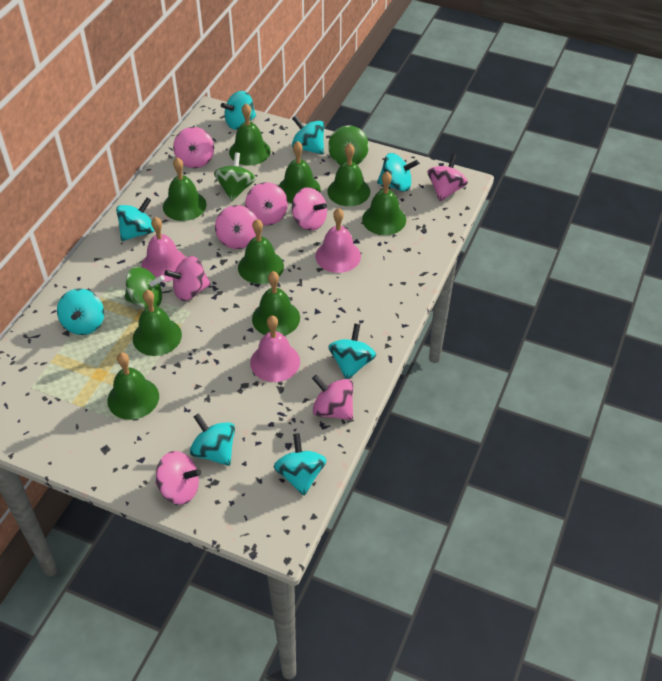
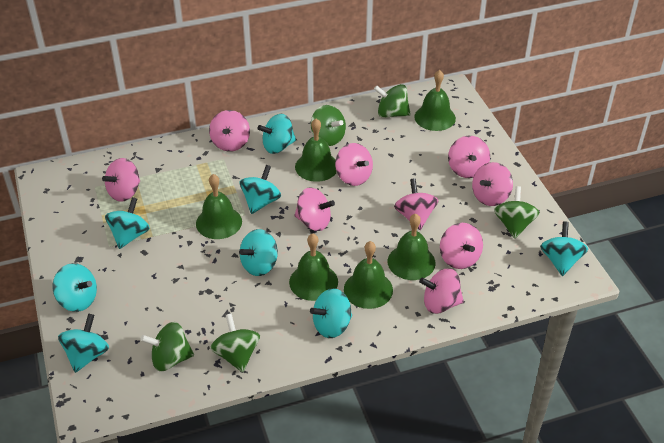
green bell: [108,352,159,420] [133,290,182,356] [163,158,207,221] [229,104,271,165] [238,219,284,284] [252,271,300,336] [279,141,321,203] [327,143,370,206] [362,172,406,235] = 9 -> [196,174,242,239] [289,233,338,301] [295,119,337,182] [344,241,393,309] [388,214,436,280] [414,70,456,131] = 6
green spinning top: [125,267,165,309] [214,152,256,201] [328,125,369,165] = 3 -> [141,322,194,371] [210,313,260,372] [311,105,346,146] [374,84,411,118] [494,186,540,239] = 5
pink bell: [141,217,186,282] [250,316,300,382] [315,208,361,273] = 3 -> none = 0
pink spinning top: [155,451,201,505] [164,256,211,301] [173,127,214,168] [215,205,257,249] [245,182,288,226] [292,187,327,231] [312,375,353,420] [428,154,468,201] = 8 -> [102,158,140,202] [209,110,250,152] [294,187,335,231] [335,143,373,186] [394,178,439,230] [419,268,464,314] [440,223,483,269] [448,136,490,178] [472,162,513,206] = 9

